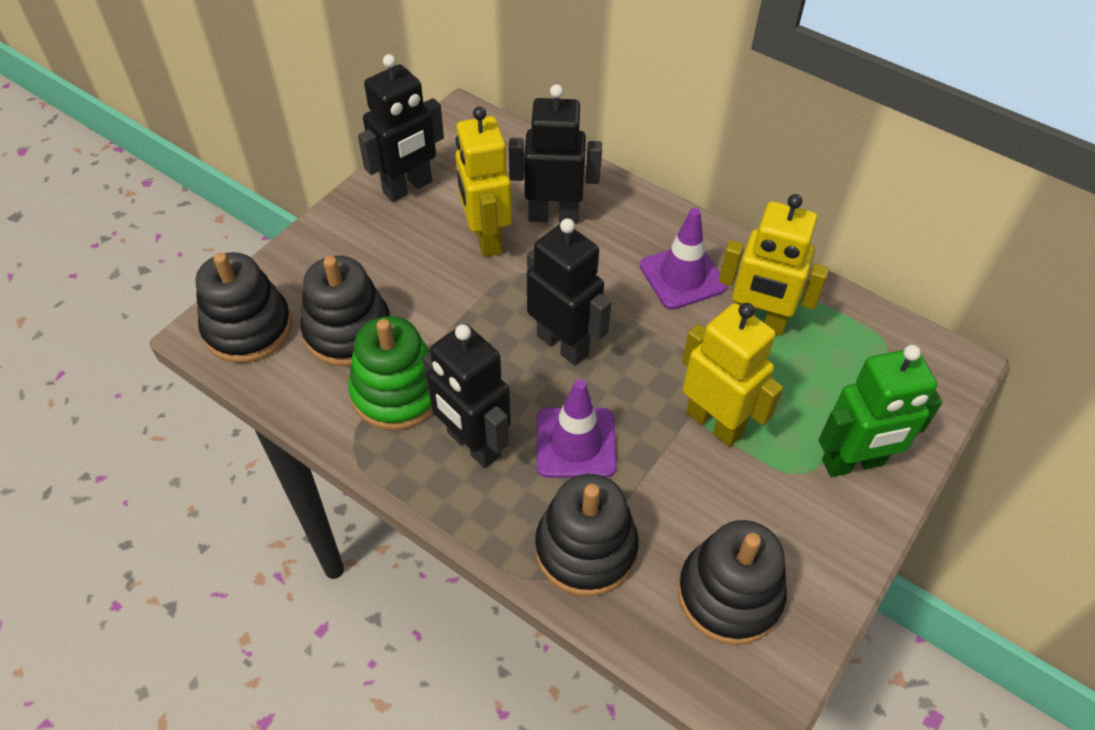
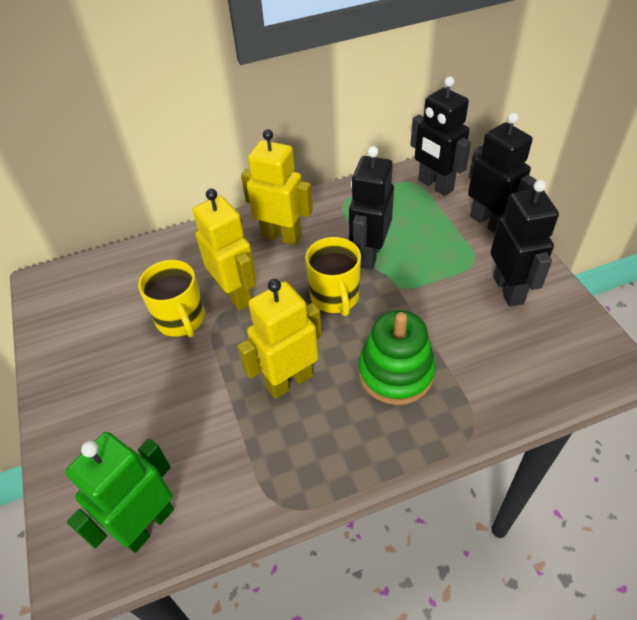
black stacking toy: [196,252,292,363] [301,256,390,366] [535,474,639,596] [678,520,787,645] = 4 -> none = 0
purple traffic cone: [537,379,617,478] [640,208,727,310] = 2 -> none = 0
yellow mug: none = 0 -> [138,260,205,337] [305,237,361,316] = 2

